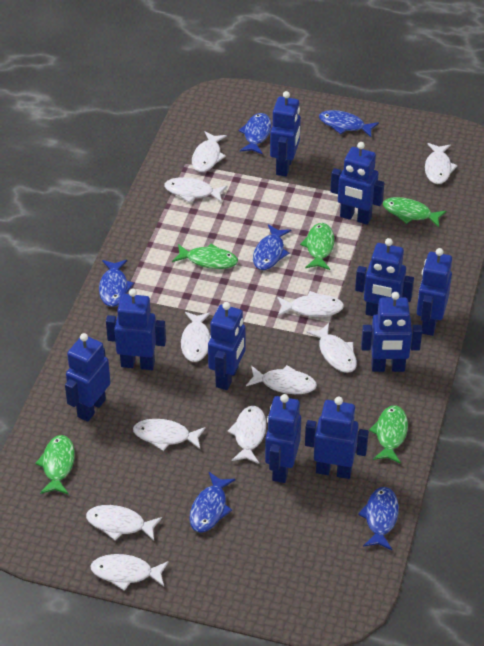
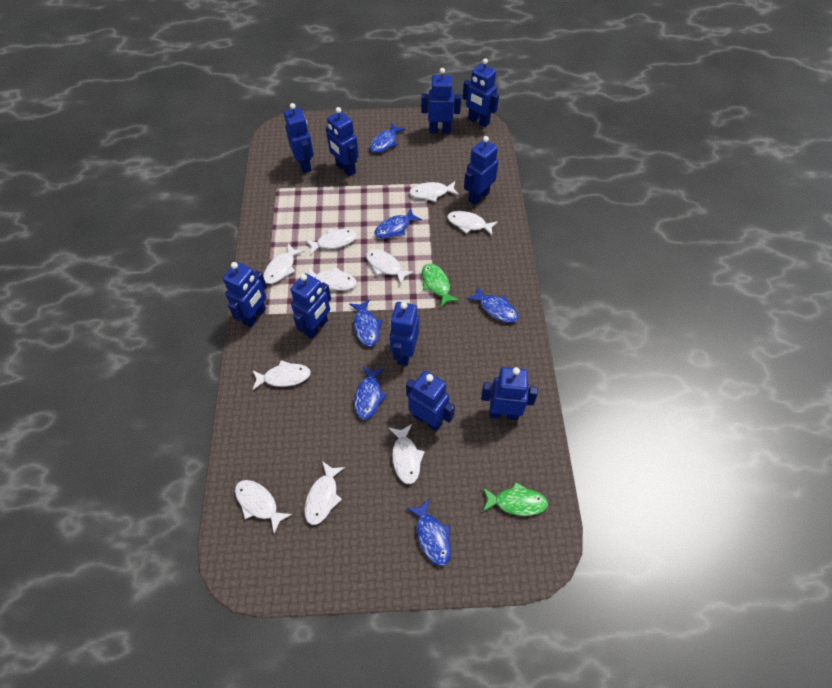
green fish: [35,435,75,494] [172,244,238,269] [300,223,335,270] [369,405,408,464] [383,197,446,227] = 5 -> [422,263,459,307] [483,482,548,516] = 2
white fish: [86,505,162,541] [90,554,169,591] [133,419,206,451] [164,177,227,203] [181,312,211,362] [192,131,227,172] [227,406,266,464] [246,365,317,394] [277,291,344,317] [306,323,357,373] [425,143,458,184] = 11 -> [235,480,292,533] [252,360,311,390] [263,244,304,284] [304,461,345,525] [305,229,357,255] [308,267,357,291] [366,249,414,284] [389,424,425,484] [409,181,459,202] [447,211,498,235] = 10

